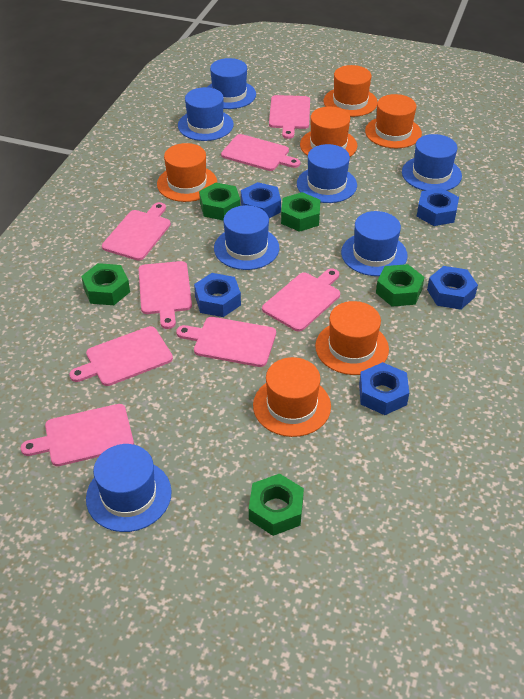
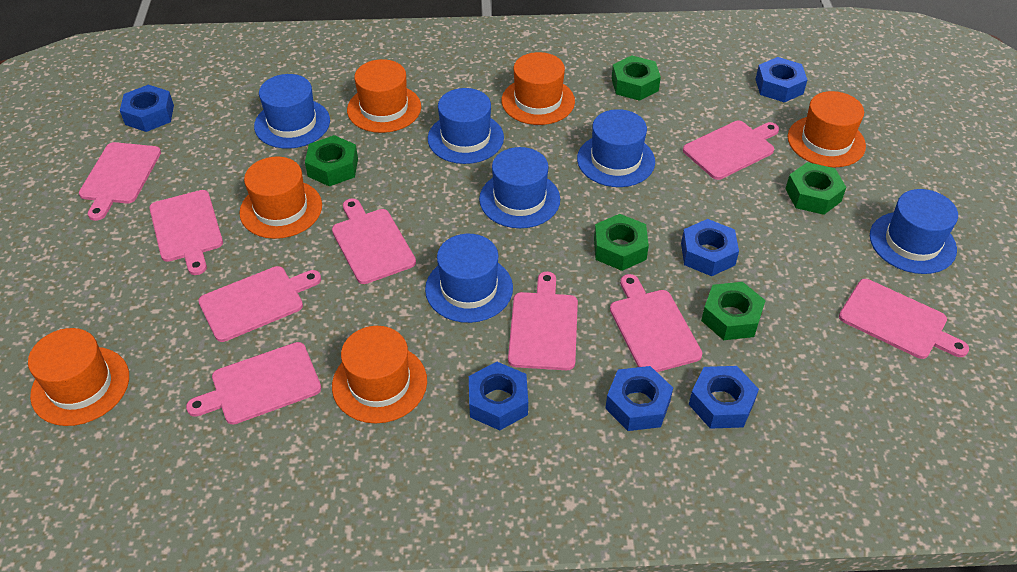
blue hat: [86,444,172,532] [178,87,234,141] [207,58,256,109] [214,205,279,270] [297,144,357,203] [341,211,408,276] [402,134,462,191] = 7 -> [254,74,330,149] [425,234,513,323] [428,88,504,164] [479,147,560,228] [577,109,655,187] [870,189,958,274] = 6
blue nut: [194,273,241,317] [241,182,281,218] [359,362,409,415] [417,188,459,226] [427,266,478,310] = 5 -> [120,85,174,132] [469,362,528,430] [605,366,673,431] [681,219,739,276] [689,366,759,429] [755,57,807,103] = 6
pink cutting board: [20,404,134,466] [69,326,173,386] [102,202,171,261] [139,261,192,329] [176,317,276,367] [221,134,300,171] [262,268,340,331] [269,95,310,139] = 8 -> [79,142,161,221] [149,190,223,275] [186,342,321,425] [198,266,321,342] [332,198,416,284] [508,271,578,370] [610,274,702,372] [683,121,779,180] [839,279,969,359] = 9

